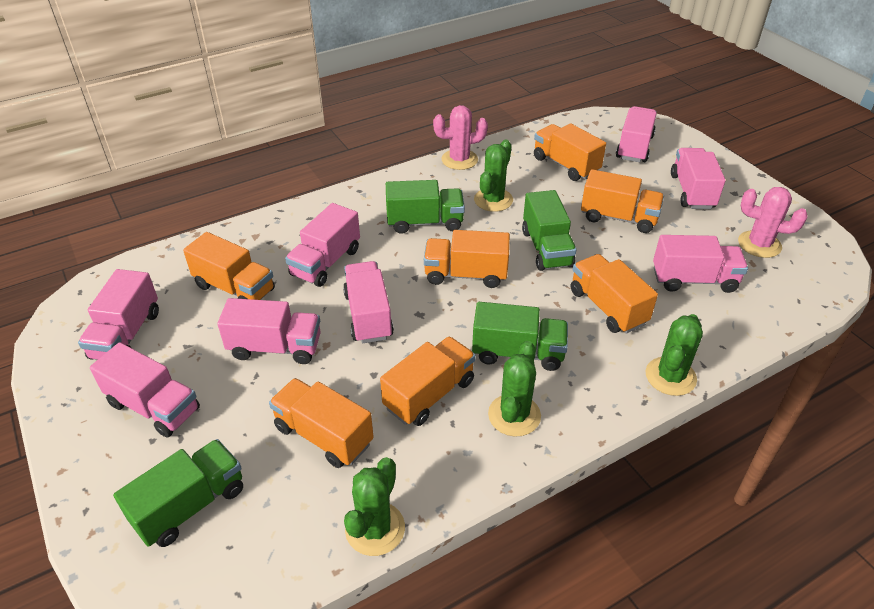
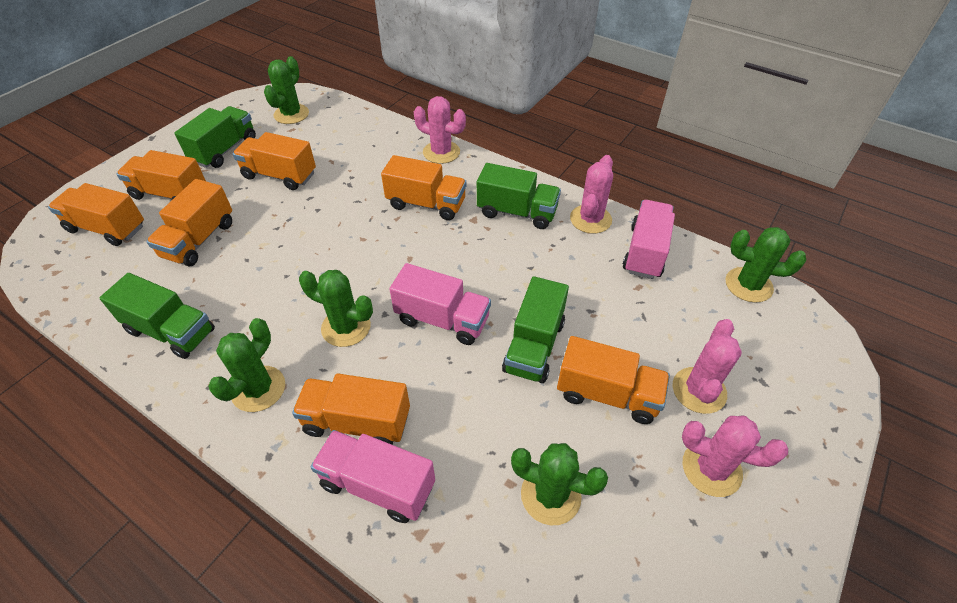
green cactus: [344,457,405,556] [474,140,513,212] [488,341,541,437] [645,314,703,396] = 4 -> [208,318,285,412] [264,56,309,124] [299,270,373,347] [511,443,608,525] [725,227,806,303] = 5
pink cactus: [433,105,488,170] [738,187,807,258] = 2 -> [414,96,466,164] [570,155,613,234] [673,319,742,414] [682,416,788,497] = 4
pink truck: [78,269,159,360] [90,342,200,437] [217,298,321,364] [285,203,360,287] [343,261,394,343] [616,106,657,162] [653,235,748,293] [671,148,726,209] = 8 -> [311,430,435,523] [390,263,491,345] [623,200,675,279] = 3

